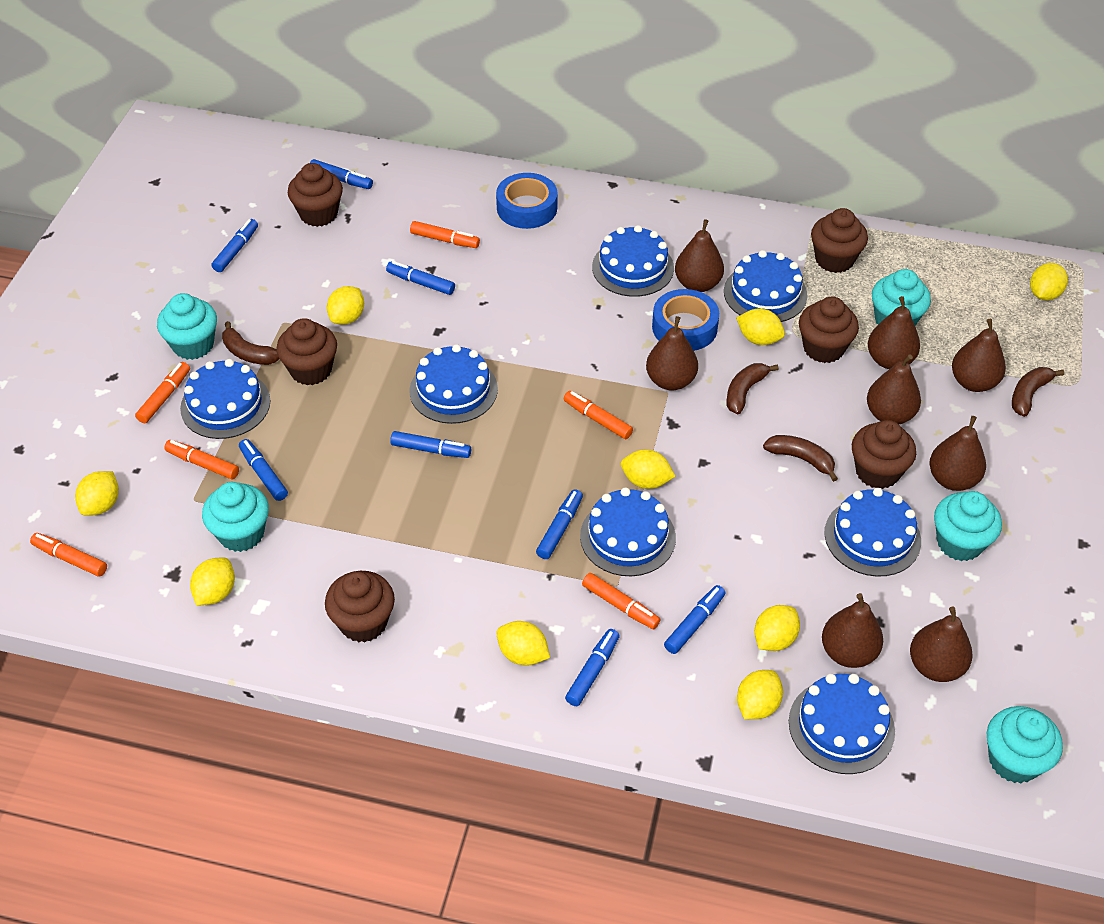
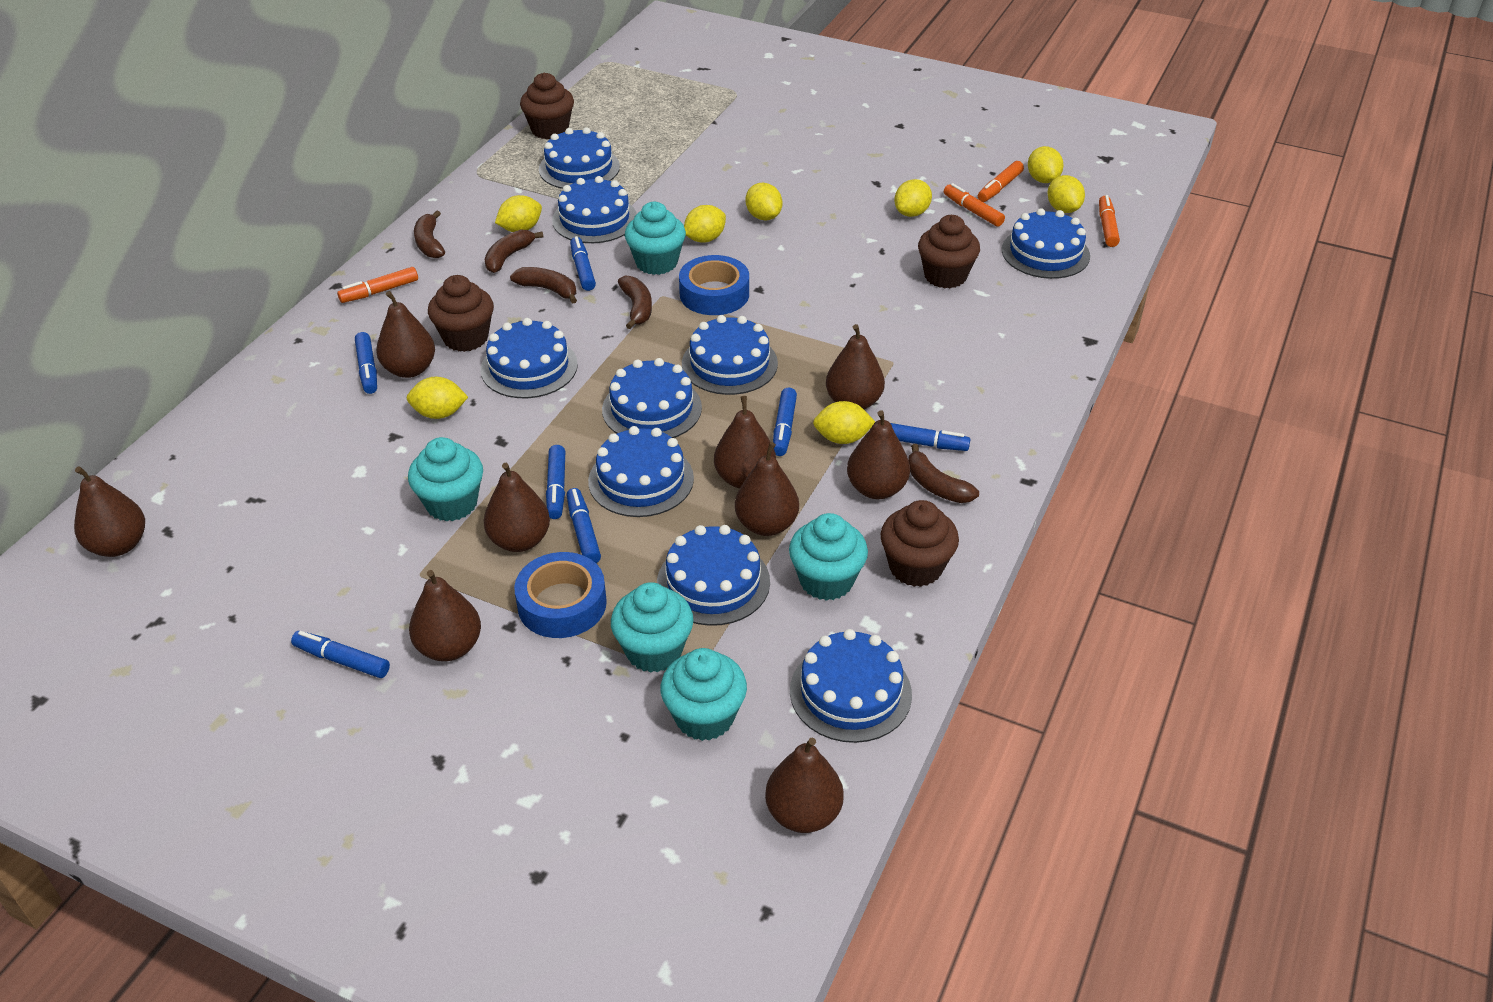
blue cake: [180,359,271,439] [410,344,498,424] [580,487,676,576] [592,225,674,297] [724,250,808,322] [789,674,895,774] [824,488,921,577] = 7 -> [481,318,578,398] [539,127,620,189] [552,176,637,243] [588,426,694,517] [602,358,702,438] [657,525,770,626] [682,315,778,395] [790,629,912,743] [1002,208,1090,279] = 9
blue marker: [212,219,258,272] [239,439,288,501] [310,159,373,189] [386,261,455,295] [390,431,471,458] [536,489,583,559] [565,629,620,706] [664,585,725,654] = 8 -> [291,631,390,678] [355,332,377,394] [546,445,565,519] [567,488,601,563] [570,236,596,291] [773,388,797,456] [890,423,970,451] = 7
brown banana: [222,321,279,365] [727,363,779,414] [763,435,838,482] [1012,367,1064,417] = 4 -> [414,211,445,258] [485,229,543,273] [510,267,577,303] [618,276,652,329] [908,444,979,503] = 5
brown cupcake: [276,318,337,385] [288,163,343,227] [325,571,395,643] [799,297,859,363] [811,208,868,273] [852,420,916,489] = 6 -> [428,275,494,352] [520,73,574,139] [881,500,959,587] [918,215,980,288] = 4
brown pear: [646,316,698,391] [675,219,724,292] [822,593,883,668] [867,354,921,424] [868,296,920,369] [910,606,973,682] [929,416,986,491] [952,319,1006,392] = 8 -> [74,466,145,557] [376,291,435,378] [409,570,481,661] [484,463,550,552] [714,396,776,488] [735,442,799,536] [765,738,844,833] [826,324,885,409] [847,410,910,499] = 9
orange marker: [30,533,107,577] [135,362,190,423] [164,440,239,479] [410,221,480,248] [564,391,633,439] [582,573,660,629] = 6 -> [337,267,418,303] [944,183,1005,227] [978,161,1024,202] [1099,195,1120,247] = 4
yellow lemon: [75,471,119,516] [190,558,235,606] [327,286,364,325] [496,621,550,666] [621,449,676,489] [736,309,785,345] [737,670,783,719] [754,605,800,651] [1030,263,1068,300] = 9 -> [407,377,468,419] [495,195,542,232] [684,205,726,243] [746,183,782,220] [813,401,875,444] [894,179,932,217] [1028,146,1064,183] [1047,175,1085,213] = 8

